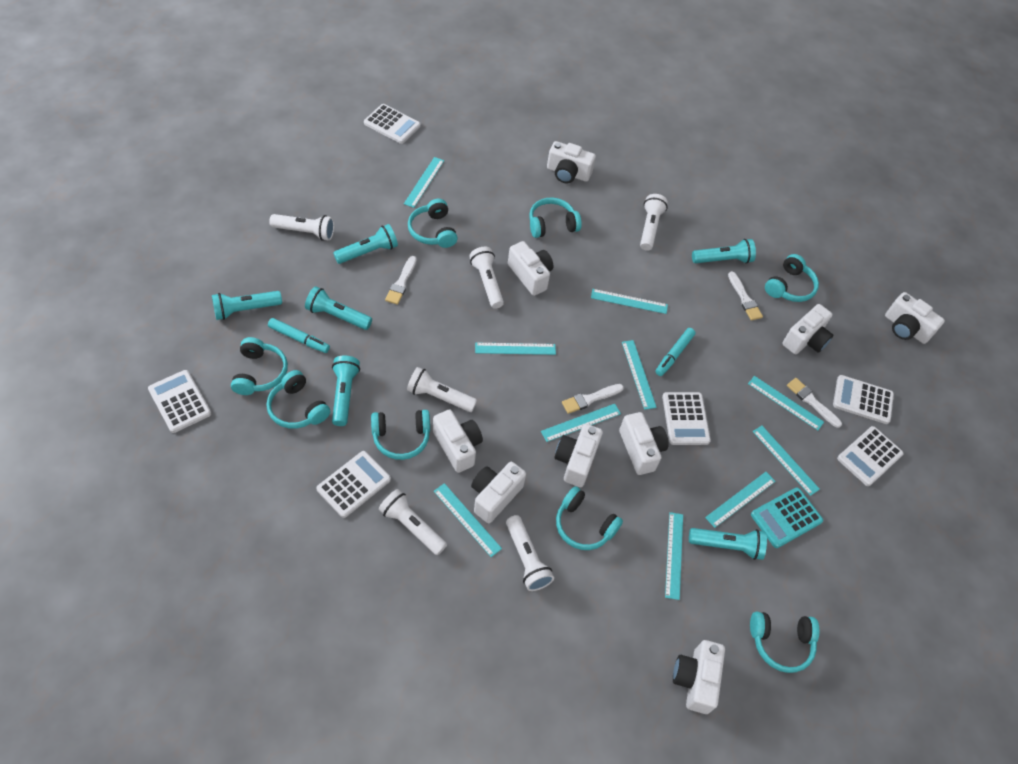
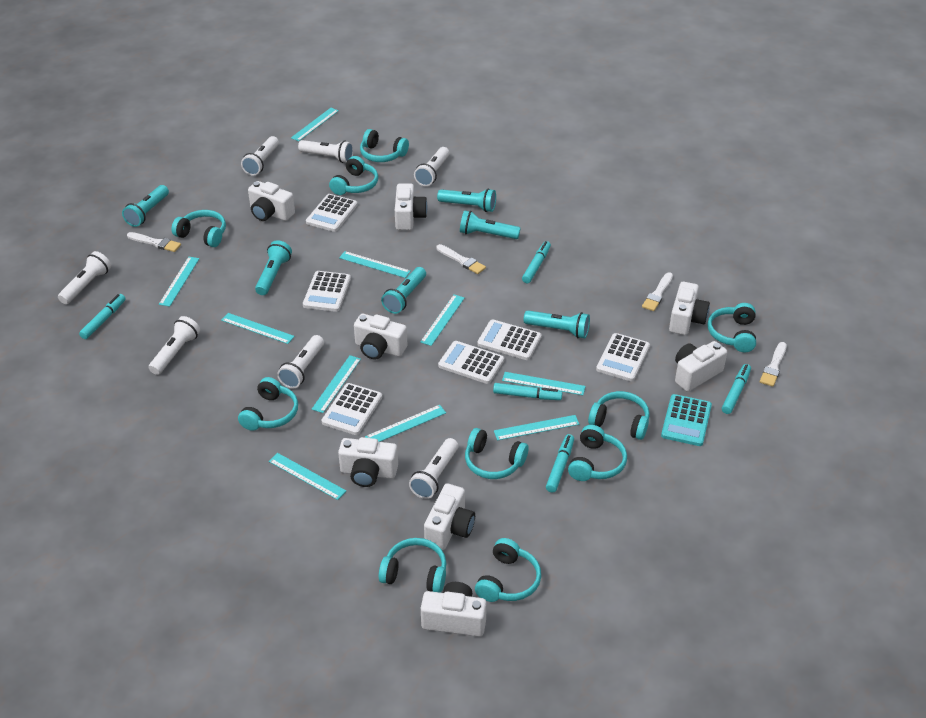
turquoise headphones: [231,337,288,395] [267,370,330,429] [371,410,430,460] [408,199,458,248] [529,198,582,238] [556,486,623,550] [750,612,820,673] [765,254,819,302] = 8 -> [171,210,226,247] [238,377,298,431] [329,156,378,195] [360,129,409,162] [379,538,447,593] [465,428,528,479] [475,538,541,602] [568,425,627,481] [588,391,650,440] [708,303,756,352] = 10
turquoise marker: [268,318,330,353] [655,328,696,376] = 2 -> [79,294,126,339] [493,383,562,400] [522,241,551,283] [546,434,574,493] [722,364,751,414] = 5
white camera: [433,409,483,473] [471,462,526,523] [508,241,553,296] [547,141,596,183] [555,424,603,487] [619,412,669,475] [673,640,725,714] [782,304,833,354] [885,292,945,344] = 9 -> [248,181,295,221] [338,437,398,487] [354,314,408,360] [395,183,427,230] [421,582,487,637] [424,483,475,550] [669,282,710,335] [675,341,727,392] = 8
white flashlight: [269,214,334,241] [379,489,447,555] [407,367,477,412] [469,247,504,309] [506,515,554,591] [640,194,668,251] = 6 -> [58,251,111,304] [148,316,200,375] [241,136,279,176] [277,335,324,388] [298,140,354,163] [409,438,458,499] [414,147,450,186] = 7

